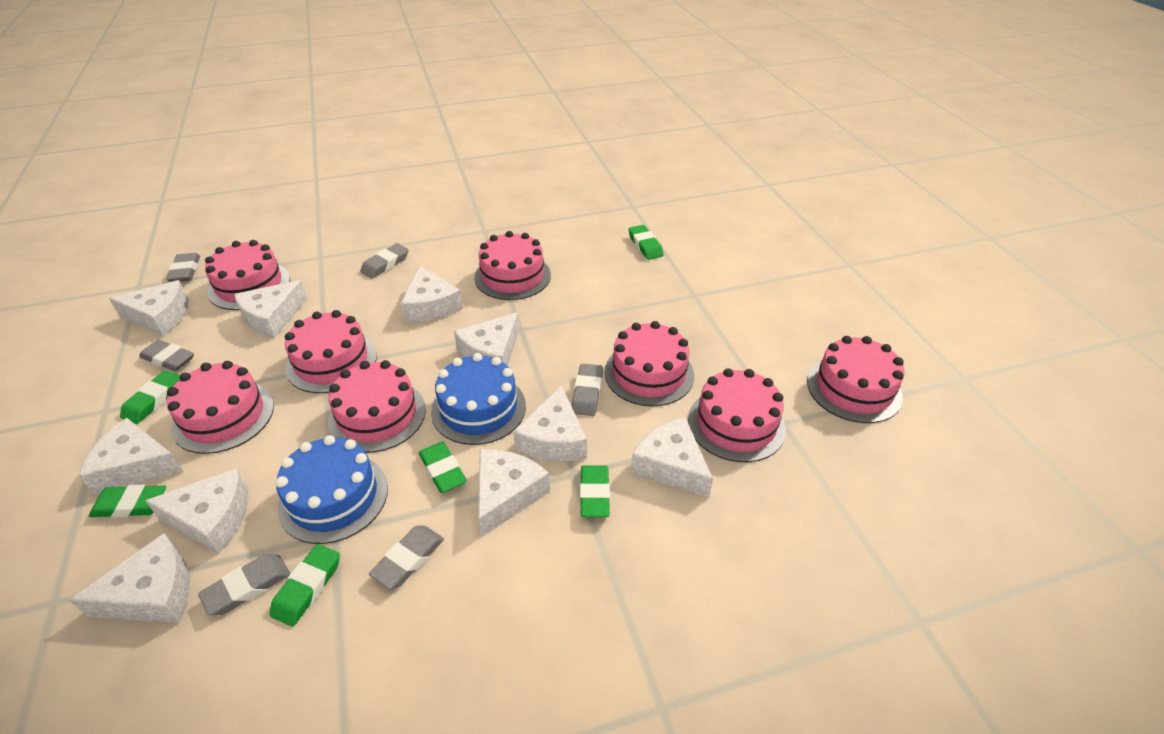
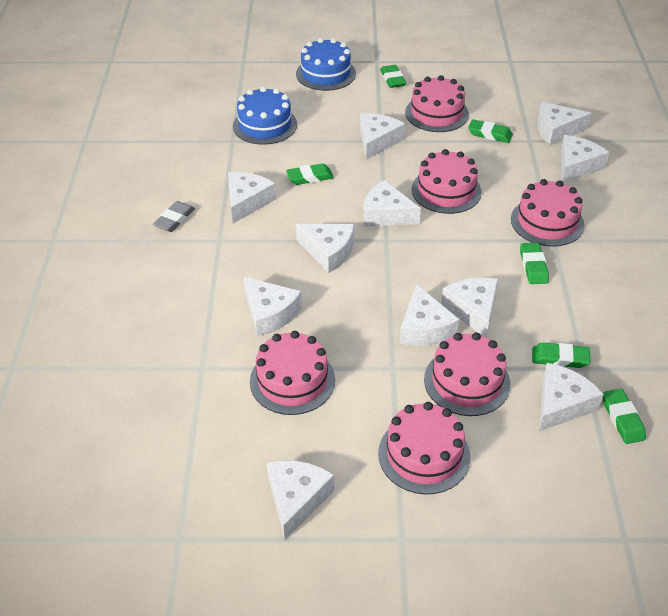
grey eraser: [139,339,194,371] [167,253,200,282] [198,554,290,615] [360,243,409,279] [369,526,444,589] [572,364,603,416] = 6 -> [153,201,195,232] = 1
pink cake: [167,361,274,454] [205,240,290,310] [285,310,377,393] [328,360,426,453] [474,231,551,300] [604,321,694,406] [688,368,786,462] [807,336,904,423] = 8 -> [250,331,335,415] [378,402,470,495] [405,75,469,132] [412,149,482,214] [424,332,510,416] [511,179,584,247] = 6
white cheese: [70,533,190,623] [79,418,183,495] [109,280,188,336] [145,468,249,554] [234,280,308,338] [400,266,463,322] [454,312,519,366] [478,449,550,537] [513,385,587,462] [631,417,713,498] = 10 -> [228,172,276,223] [244,277,302,336] [267,460,334,540] [296,224,354,273] [360,113,405,159] [363,180,421,226] [400,284,460,346] [441,278,498,338] [537,102,592,145] [539,363,604,432] [561,135,610,182] = 11

